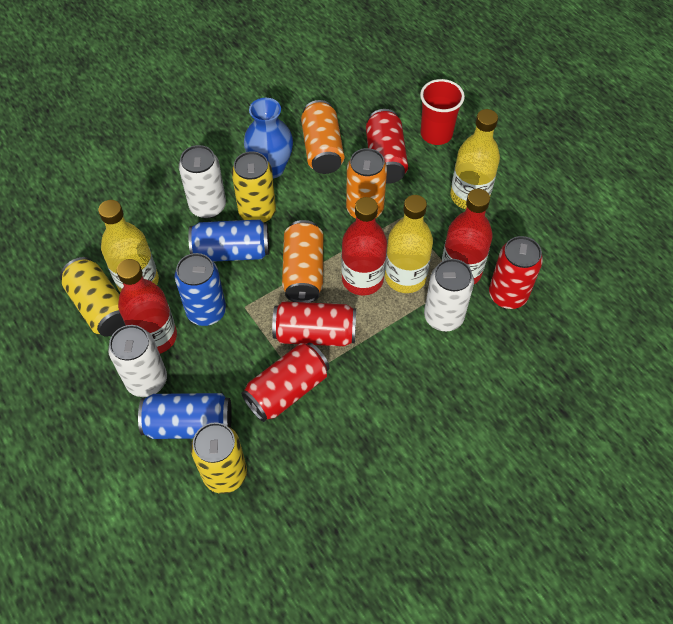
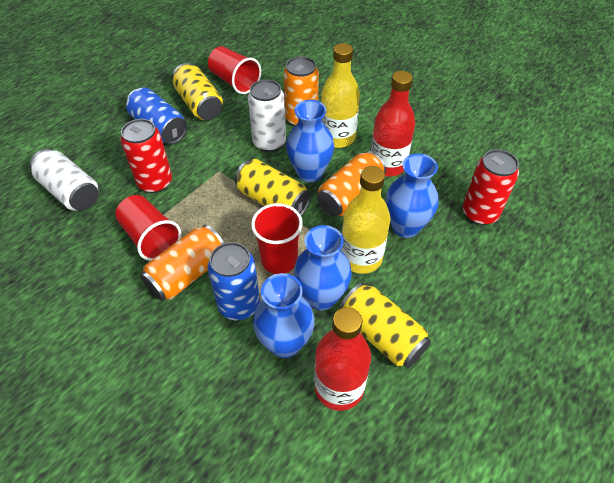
blue can: [138,393,232,439] [175,253,226,326] [188,219,269,262] = 3 -> [126,87,187,144] [208,242,260,320] = 2
blue vase: [244,98,293,178] = 1 -> [253,273,315,358] [286,100,334,182] [294,225,352,311] [386,153,439,238] = 4
red bottle: [117,259,177,354] [341,197,387,296] [442,189,493,284] = 3 -> [314,307,371,411] [371,71,415,176] = 2
red can: [241,343,330,422] [272,301,356,346] [366,109,408,184] [489,236,543,309] = 4 -> [121,119,172,193] [463,149,519,225] = 2
red cup: [420,79,465,145] = 1 -> [115,195,181,261] [208,46,261,94] [251,203,303,274] = 3
white can: [108,325,167,397] [179,145,226,218] [424,259,474,331] = 3 -> [30,149,99,211] [248,79,286,152] = 2
yellow bottle: [98,200,159,292] [385,195,433,293] [450,109,500,209] = 3 -> [321,43,360,148] [341,166,390,274] = 2

